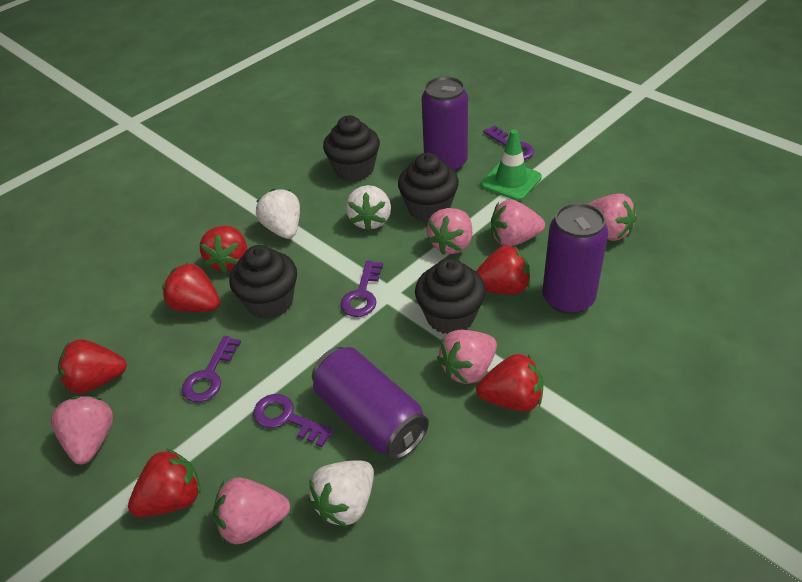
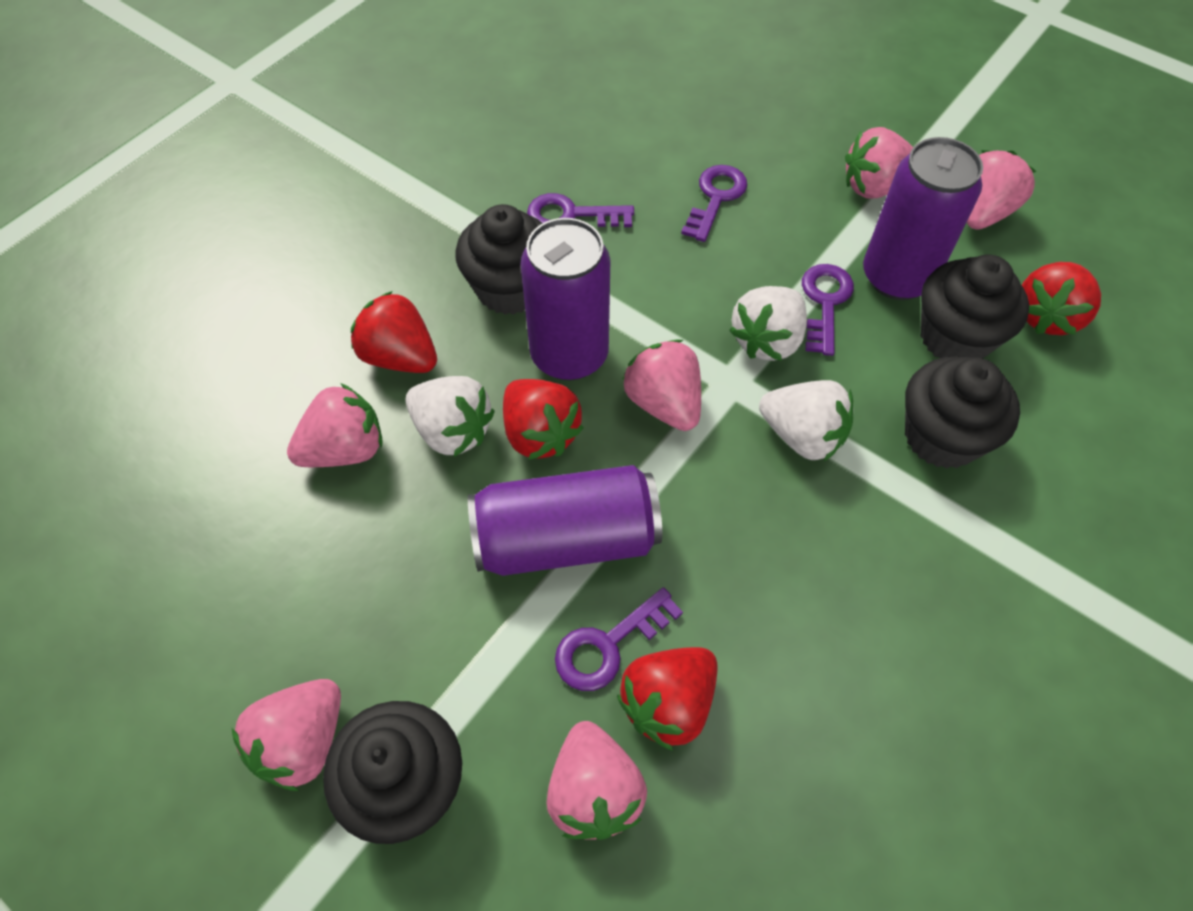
green traffic cone: [481,129,542,201] = 1 -> none = 0
red strawberry: [58,339,127,394] [128,448,201,517] [162,263,220,312] [200,226,247,273] [476,246,530,295] [476,354,544,412] = 6 -> [351,291,437,373] [503,379,584,460] [617,647,718,751] [1022,262,1101,335] = 4

